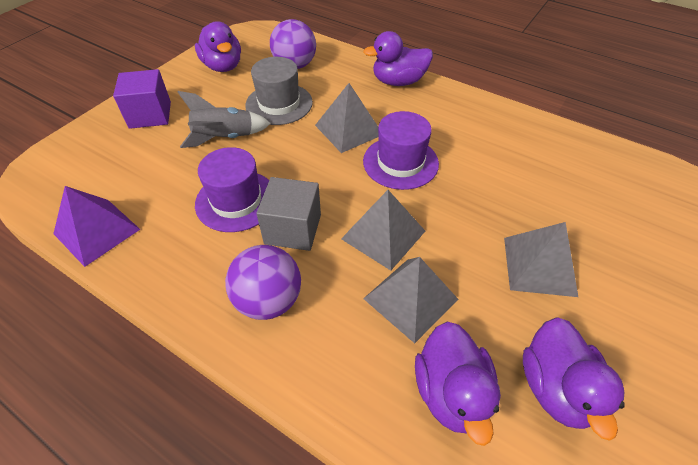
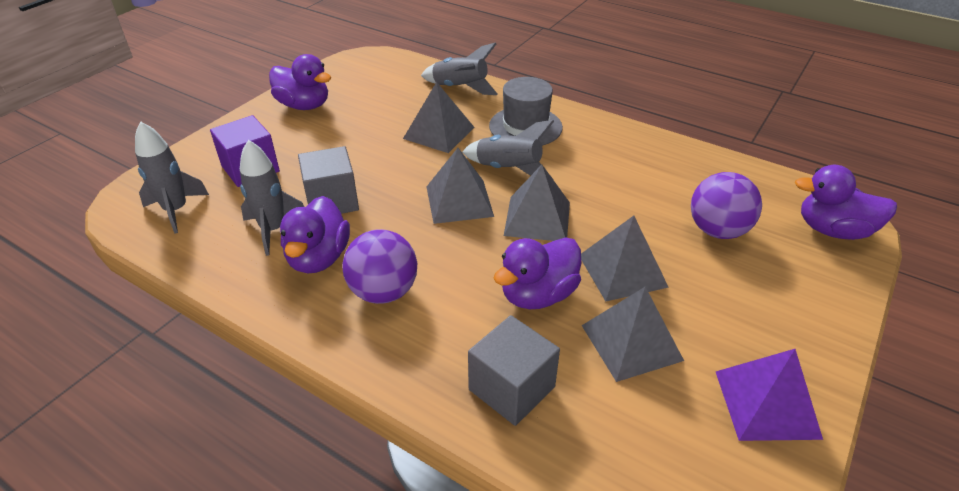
grey cube: [256,177,321,251] = 1 -> [298,146,359,214] [468,315,560,426] = 2
grey pyramid: [315,83,378,153] [341,190,425,270] [363,257,458,343] [504,222,578,297] = 4 -> [403,82,474,153] [427,148,494,224] [504,165,570,241] [581,216,669,301] [582,287,684,382] = 5
grey rocket: [178,91,271,148] = 1 -> [135,122,209,234] [240,140,304,256] [421,43,498,95] [462,120,554,180] = 4
purple hat: [195,147,269,232] [363,111,439,190] = 2 -> none = 0

